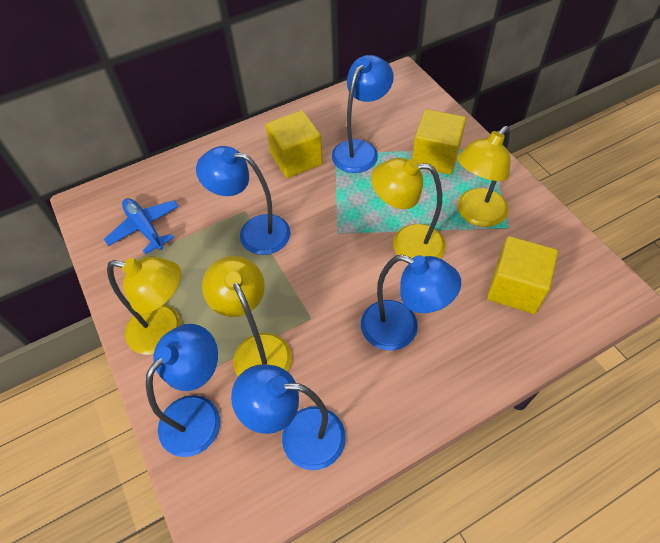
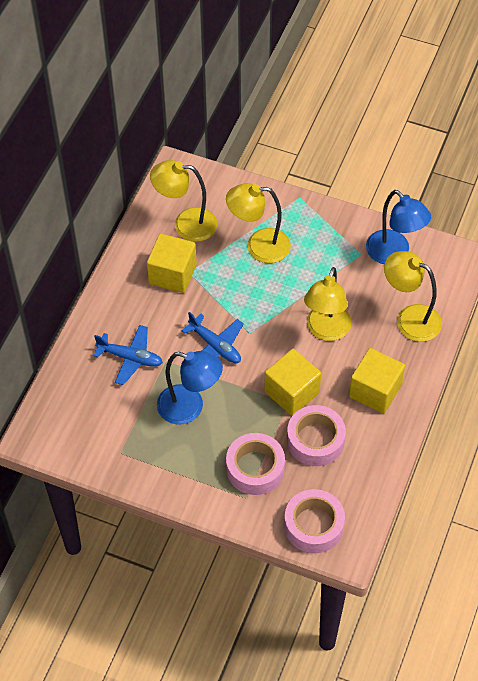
blue lamp: [146,324,220,457] [196,146,291,255] [231,364,346,470] [332,55,394,173] [361,255,461,350] = 5 -> [157,351,223,425] [366,190,431,264] = 2
blue plane: [104,198,179,255] = 1 -> [94,325,163,385] [182,312,244,363] = 2
pink tape: none = 0 -> [226,433,285,495] [284,489,345,553] [287,405,346,466] = 3

